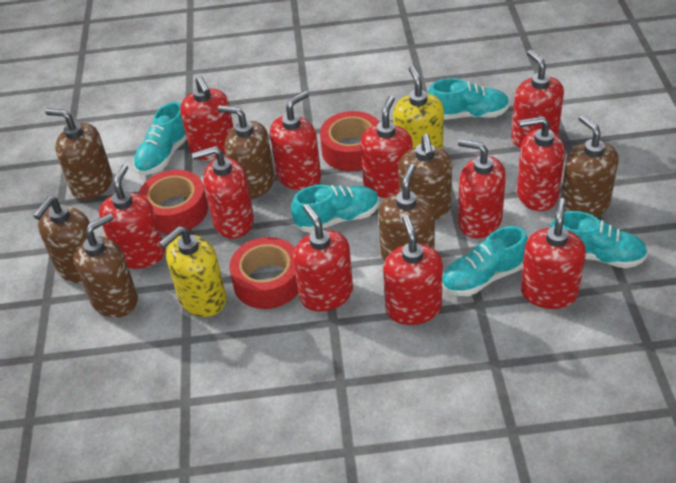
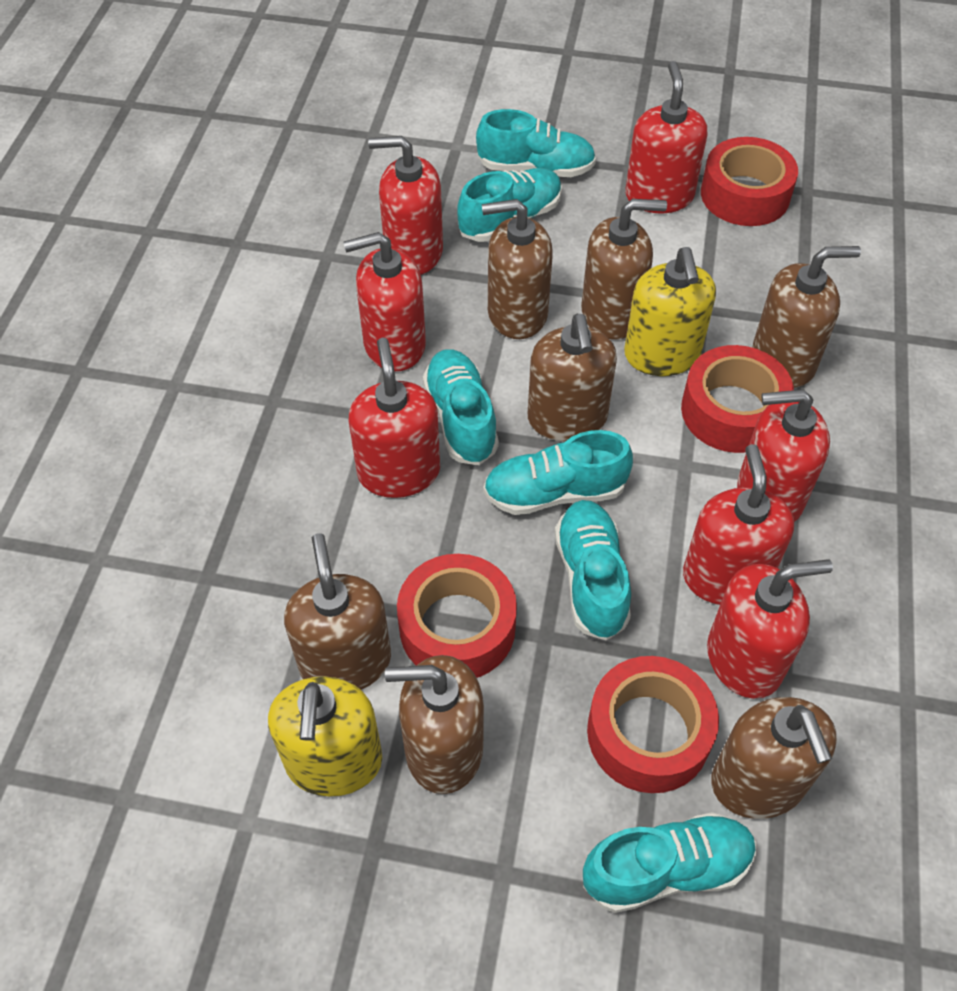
red soap dispenser: [99,164,165,269] [180,75,233,161] [192,146,254,239] [270,91,321,190] [293,204,353,312] [361,96,413,198] [383,215,443,325] [458,139,506,238] [511,50,564,148] [517,116,565,211] [521,198,586,309] = 11 -> [343,232,426,371] [349,338,440,498] [368,136,443,275] [625,61,707,213] [683,444,794,605] [707,559,833,699] [737,389,830,522] = 7
red tape: [139,170,208,234] [229,237,298,309] [320,111,380,171] = 3 -> [397,554,517,678] [587,656,719,793] [681,345,794,453] [701,137,798,226] = 4
turquoise shoe: [133,102,187,175] [291,184,379,233] [428,78,510,120] [442,226,528,296] [550,211,648,268] = 5 -> [423,349,499,465] [458,168,562,242] [476,109,596,177] [483,430,633,515] [555,500,631,641] [583,812,756,913] = 6

